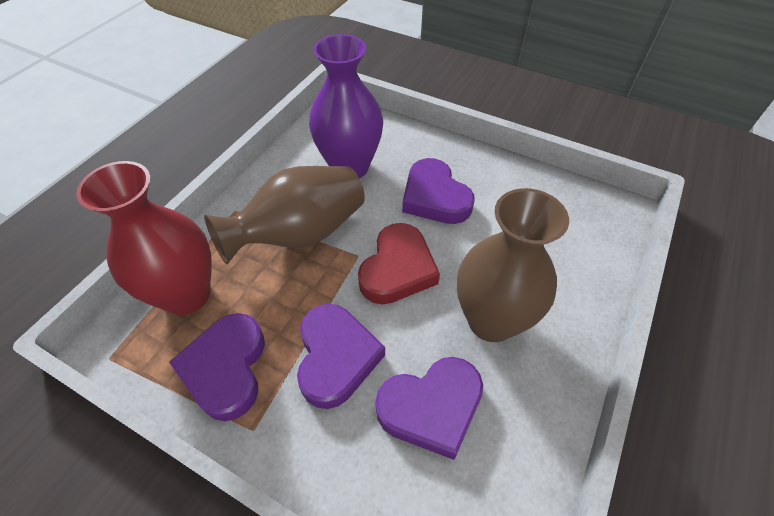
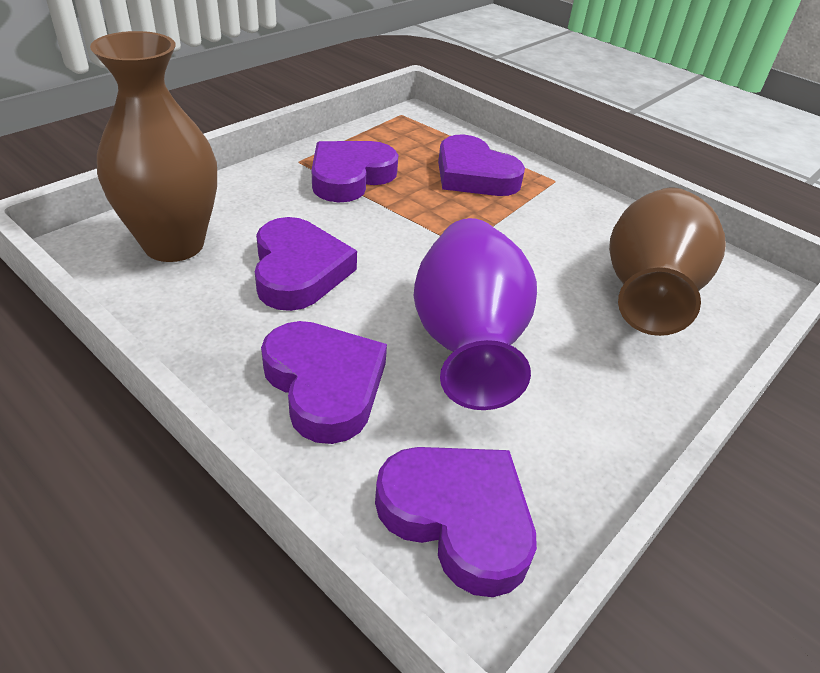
purple heart: [169,313,265,421] [297,304,385,409] [375,357,483,460] [402,158,475,224] = 4 -> [255,217,357,311] [261,321,387,444] [312,141,398,202] [375,447,537,597] [438,135,525,196] = 5
red heart: [358,223,440,304] = 1 -> none = 0
red vase: [76,161,212,315] = 1 -> none = 0

